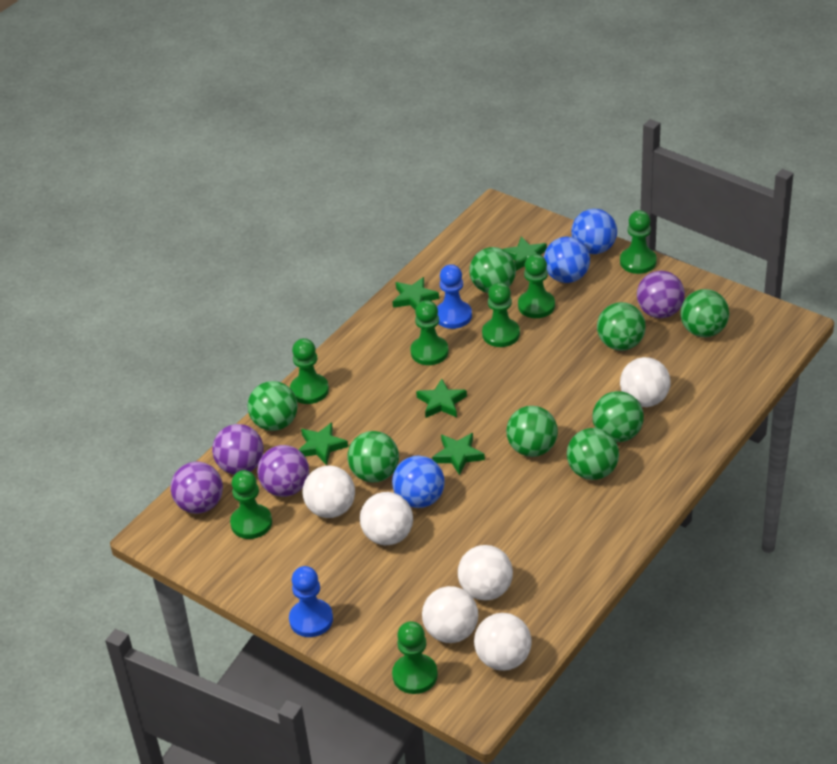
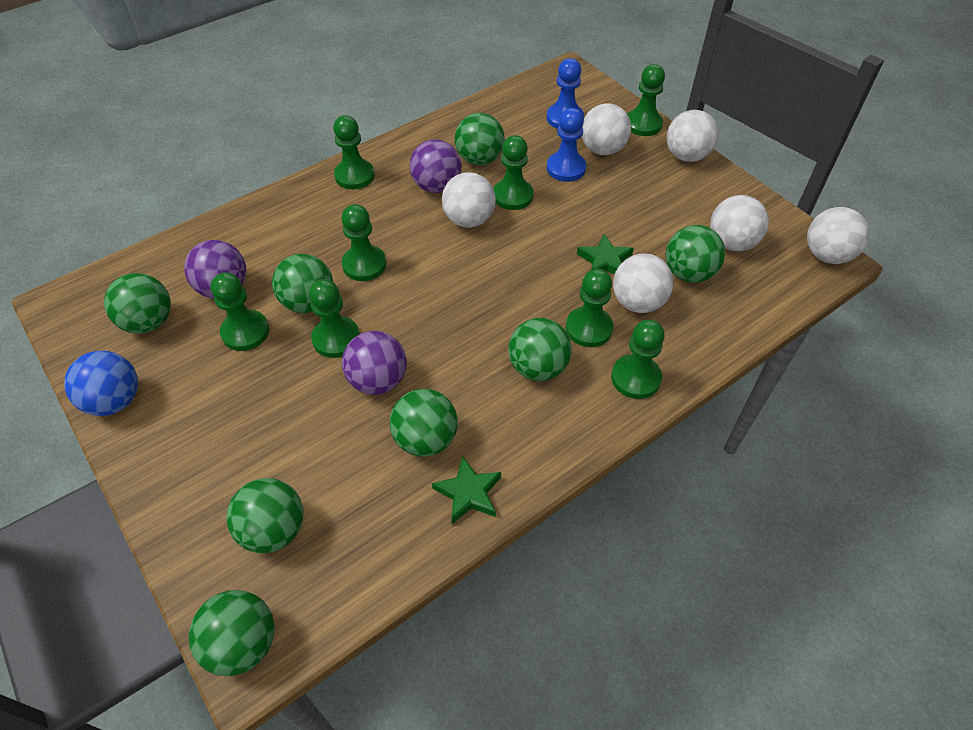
blue ball: [392,455,445,508] [544,237,590,283] [571,209,617,254] = 3 -> [64,351,138,416] = 1
green pawn: [230,470,272,539] [290,338,329,404] [392,621,438,694] [410,300,449,365] [482,282,520,347] [518,254,555,318] [620,210,657,274] = 7 -> [211,272,269,351] [309,279,360,358] [333,115,375,189] [341,204,386,281] [493,135,533,210] [566,269,613,347] [611,320,665,399] [627,64,665,136] = 8
green star: [299,423,348,465] [392,277,439,309] [416,379,467,418] [432,433,485,475] [503,236,547,271] = 5 -> [432,456,501,524] [577,234,634,275] = 2
purple ball: [170,462,223,514] [212,424,264,475] [257,445,309,497] [637,271,685,318] = 4 -> [184,240,246,299] [342,331,407,395] [410,139,462,193] = 3

